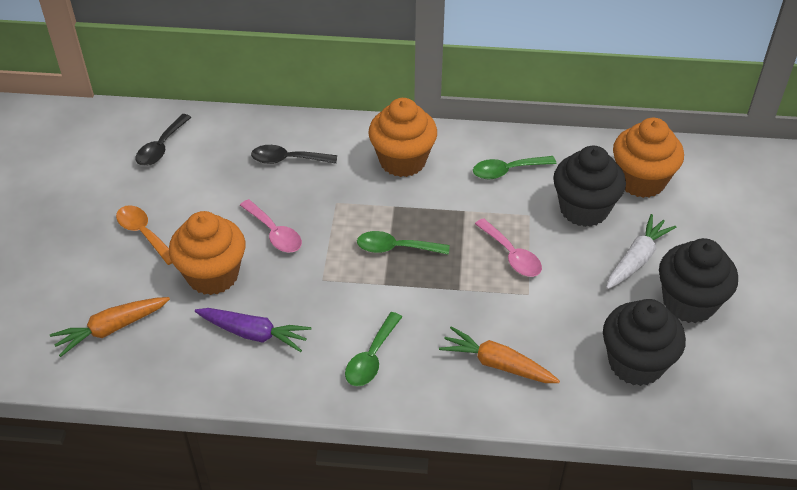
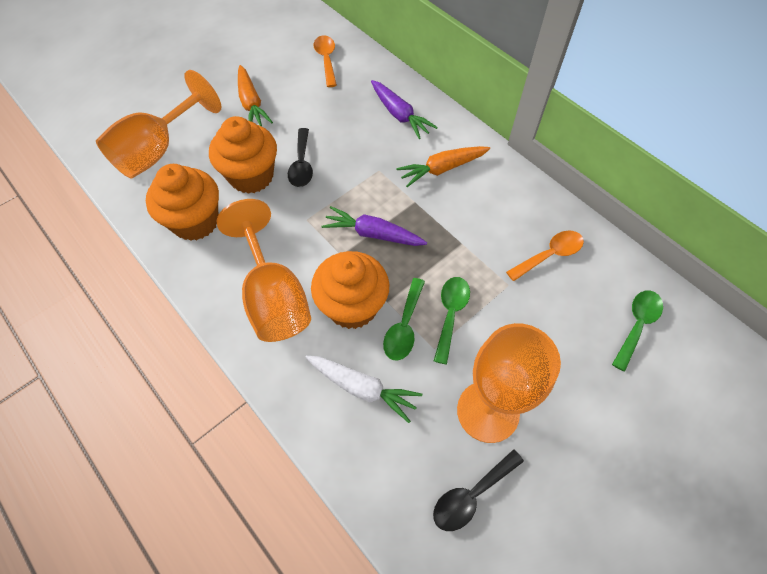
black cupcake: [553,146,626,227] [603,299,686,386] [659,238,738,323] = 3 -> none = 0
orange goblet: none = 0 -> [96,70,221,178] [217,199,311,342] [457,323,561,443] = 3
orange spoon: [116,205,172,265] = 1 -> [314,35,337,87] [506,231,584,281] = 2
pink spoon: [240,199,302,252] [475,218,542,277] = 2 -> none = 0
purple carrot: [195,308,311,352] = 1 -> [321,206,427,246] [371,80,438,139] = 2

